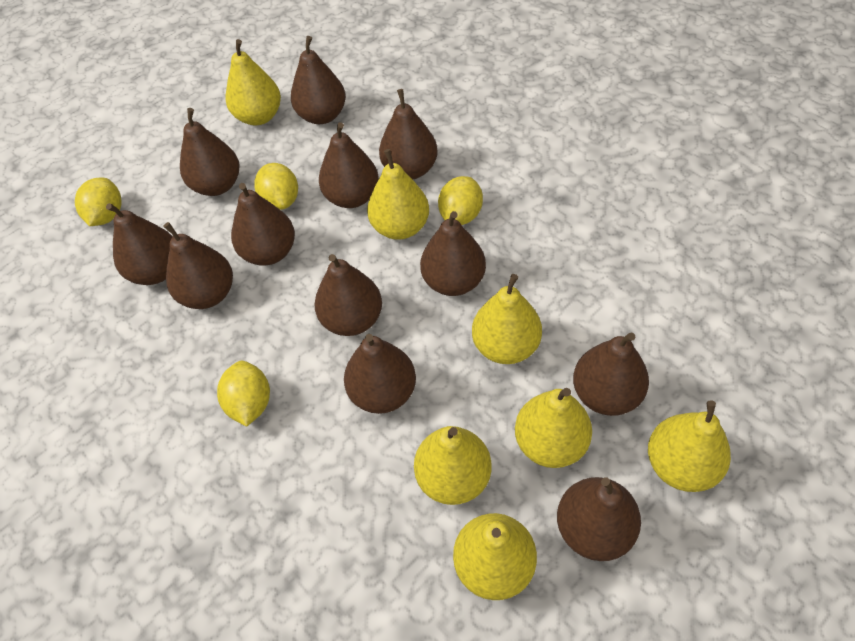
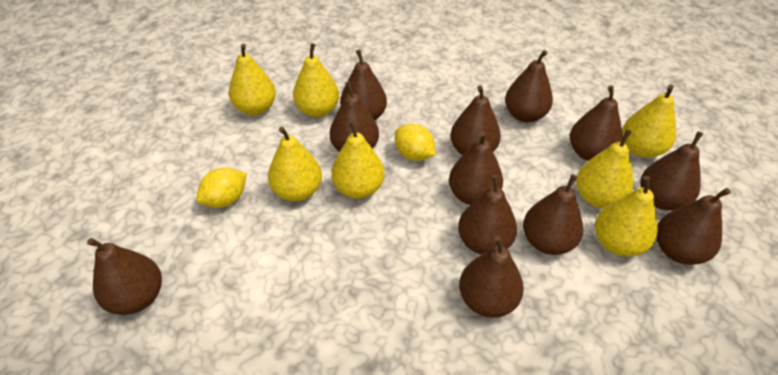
yellow lemon: [75,177,122,226] [217,361,270,427] [254,163,298,210] [438,176,483,225] = 4 -> [196,167,247,208] [395,124,435,161] = 2

